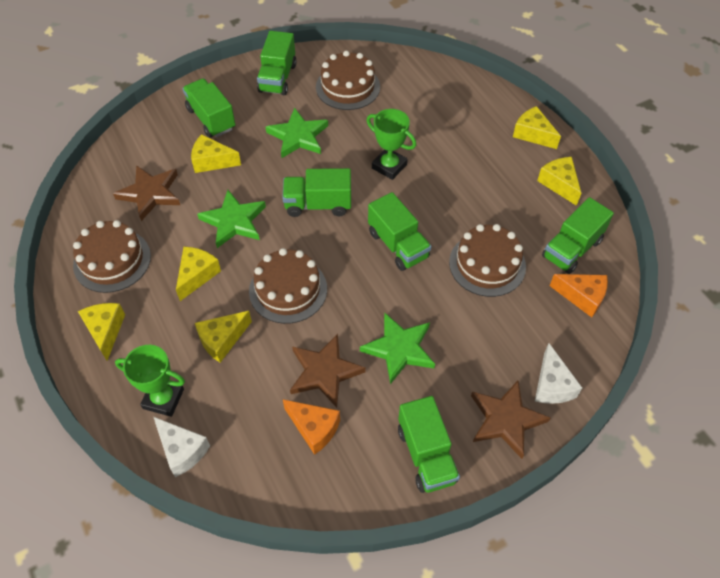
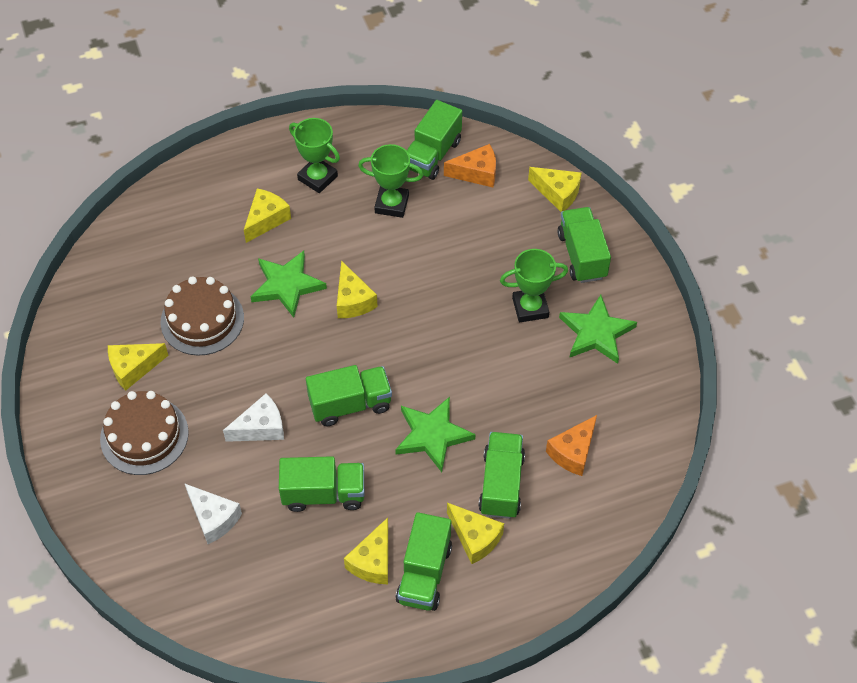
brown cake: [73,220,151,293] [249,248,327,324] [316,51,380,110] [449,224,526,297] = 4 -> [100,391,189,475] [161,276,244,356] = 2
brown star: [113,165,180,221] [290,334,366,408] [471,381,550,459] = 3 -> none = 0
green trophy: [115,345,185,417] [366,109,416,180] = 2 -> [289,118,340,193] [358,144,423,218] [500,249,568,322] = 3

